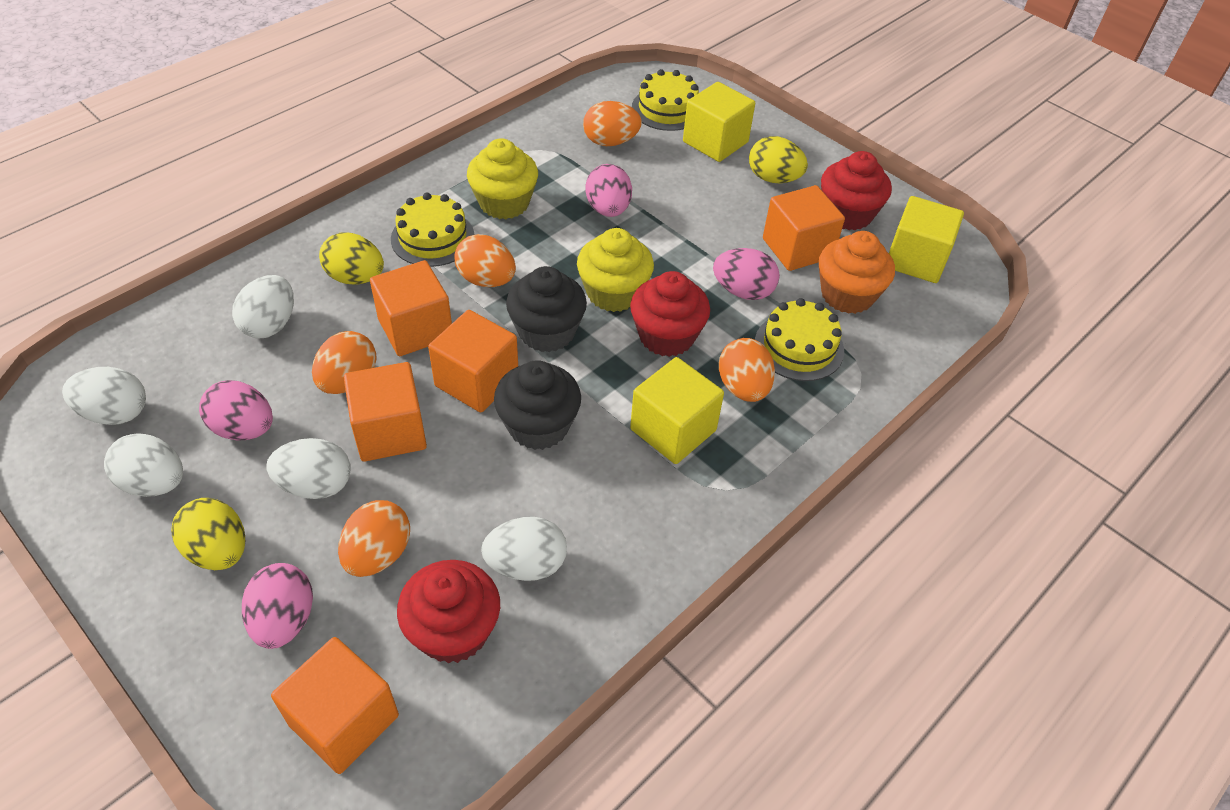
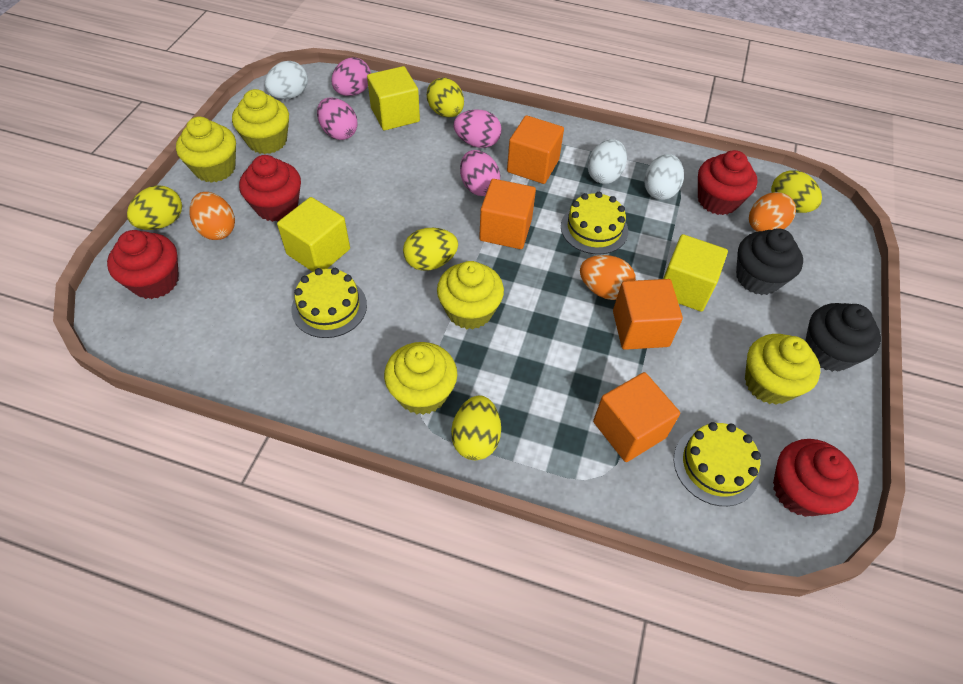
orange cube: [271,637,399,774] [344,362,427,462] [370,260,452,356] [428,310,518,412] [763,185,845,271] = 5 -> [479,179,536,249] [507,115,564,184] [593,372,680,462] [613,279,683,350] = 4
orange cupcake: [819,231,895,314] = 1 -> none = 0
orange egg: [312,331,377,394] [338,500,410,577] [454,234,516,287] [583,101,642,146] [719,338,775,402] = 5 -> [190,192,235,240] [580,255,636,300] [749,192,796,232] = 3
red cupcake: [397,560,500,664] [630,271,710,357] [821,151,892,230] = 3 -> [107,230,179,299] [239,155,301,222] [698,150,757,215] [773,439,859,517] = 4
white egg: [62,367,146,425] [104,433,183,497] [232,275,294,338] [266,438,351,499] [481,517,567,581] = 5 -> [265,61,308,99] [587,139,627,184] [644,154,684,200] = 3
yellow cupcake: [467,139,538,219] [577,228,654,312] = 2 -> [176,117,236,182] [232,89,289,154] [384,342,457,415] [437,261,504,329] [745,334,820,405] = 5
yellow egg: [171,498,245,570] [319,233,384,285] [749,136,808,183] = 3 -> [127,185,182,230] [403,228,458,271] [427,78,464,117] [451,395,501,460] [771,170,822,213] = 5

